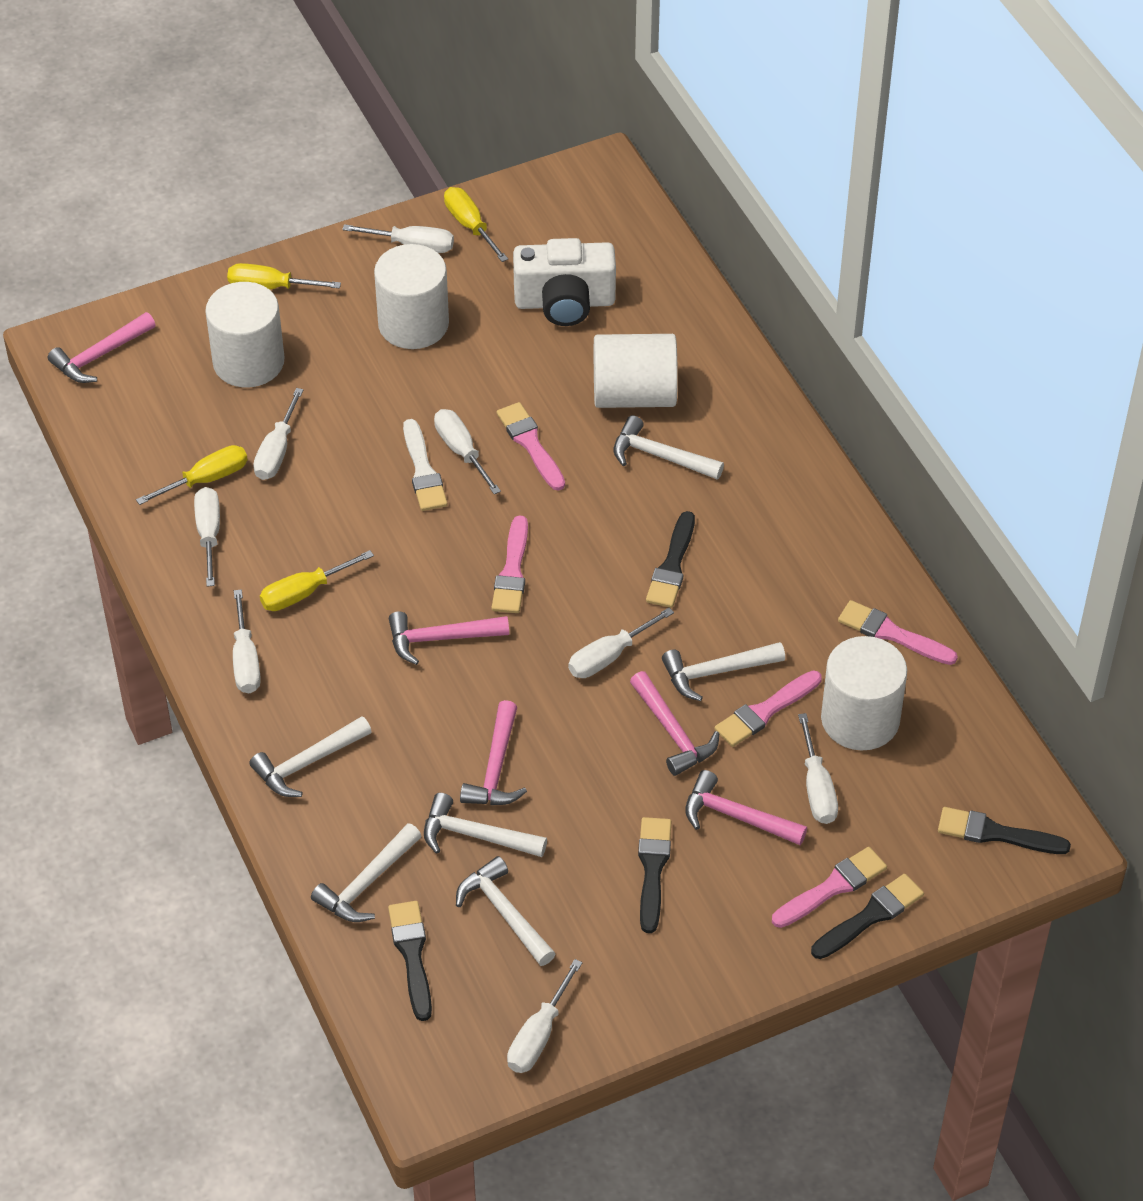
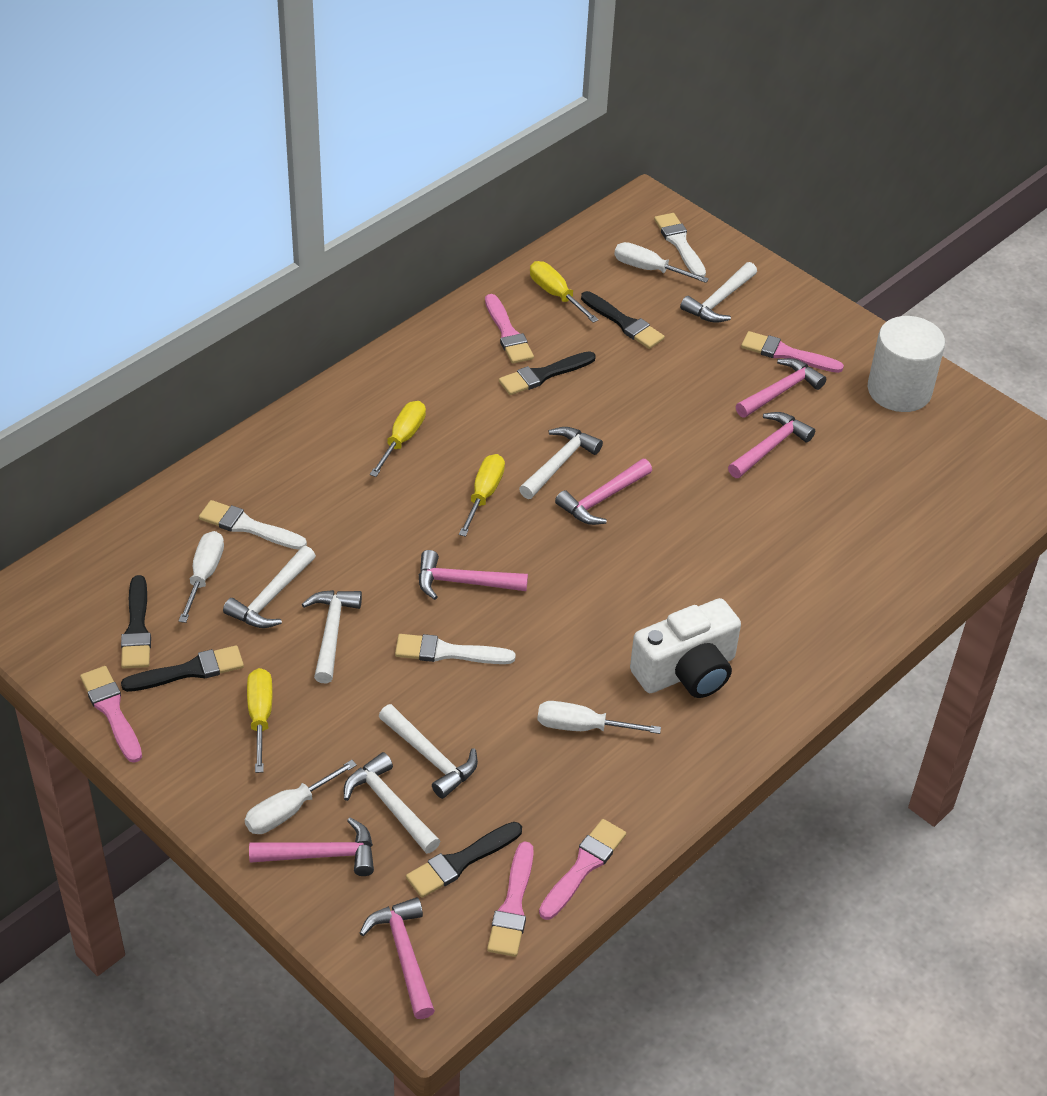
pink hammer: [48,312,156,383] [389,611,509,665] [460,700,527,805] [630,671,720,776] [685,770,807,845] = 5 -> [249,818,374,876] [360,897,435,1019] [419,550,528,600] [555,459,652,525] [728,412,815,478] [736,358,826,418] = 6
white brush: [403,419,448,511] = 1 -> [199,500,307,550] [395,634,516,664] [654,213,706,277] = 3
white cylinder: [205,282,284,387] [374,244,449,349] [594,334,678,408] [821,636,907,750] = 4 -> [868,316,945,412] = 1
white screwdriver: [194,487,220,587] [233,589,261,693] [253,388,304,480] [342,224,454,253] [434,409,501,494] [507,959,583,1073] [568,608,674,678] [798,713,838,824] = 8 -> [179,531,224,623] [245,760,357,834] [537,701,661,734] [614,242,709,283] = 4

